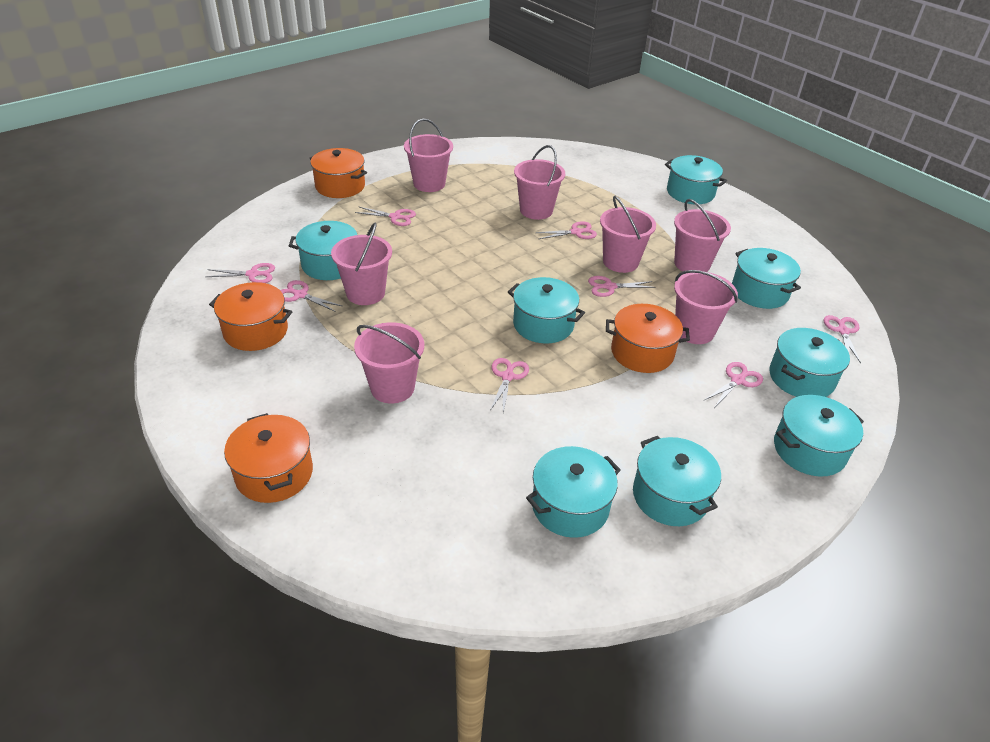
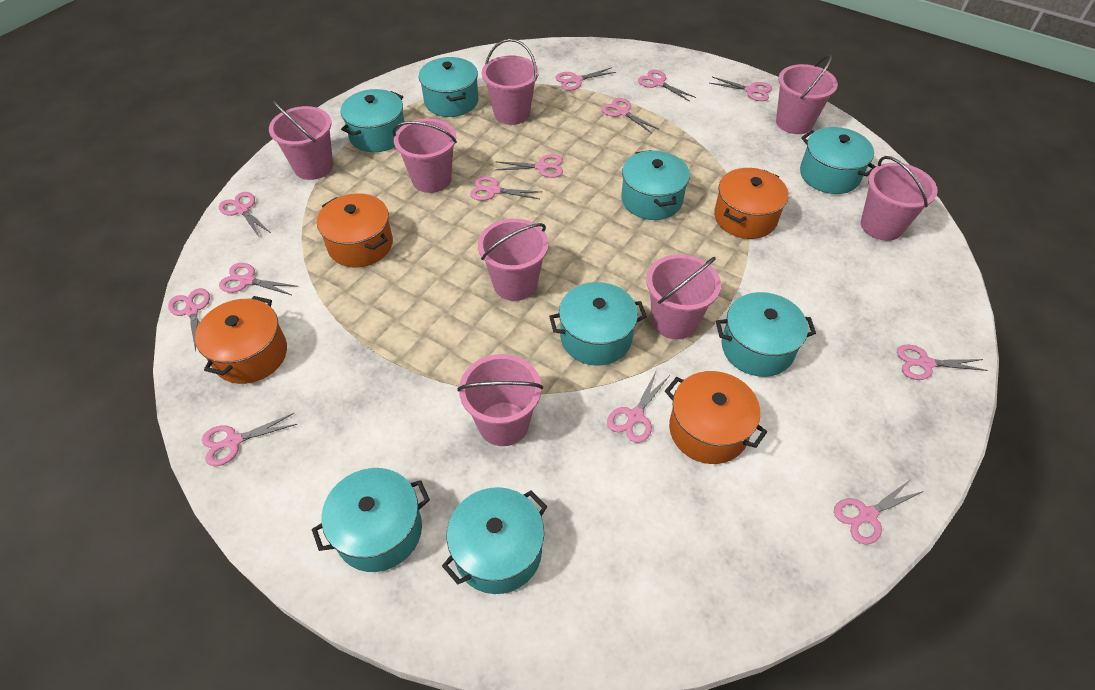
pink bucket: [331,223,392,305] [354,322,424,404] [404,119,453,192] [514,145,565,220] [600,196,656,273] [674,199,731,272] [674,270,738,344] = 7 -> [269,101,333,180] [392,118,457,193] [458,354,543,446] [478,218,549,301] [482,39,539,125] [646,254,721,339] [776,54,838,134] [861,156,938,241] = 8
pink scissors: [206,263,275,283] [280,280,342,312] [355,206,416,226] [490,358,529,412] [535,221,597,239] [588,276,656,297] [703,362,763,408] [823,315,861,363] = 8 -> [168,288,210,352] [202,413,297,466] [219,192,271,237] [219,263,299,295] [470,176,541,201] [495,154,563,178] [556,67,616,91] [601,98,658,133] [607,370,670,443] [638,70,696,102] [710,77,772,101] [834,479,924,545] [897,345,988,380] = 13

